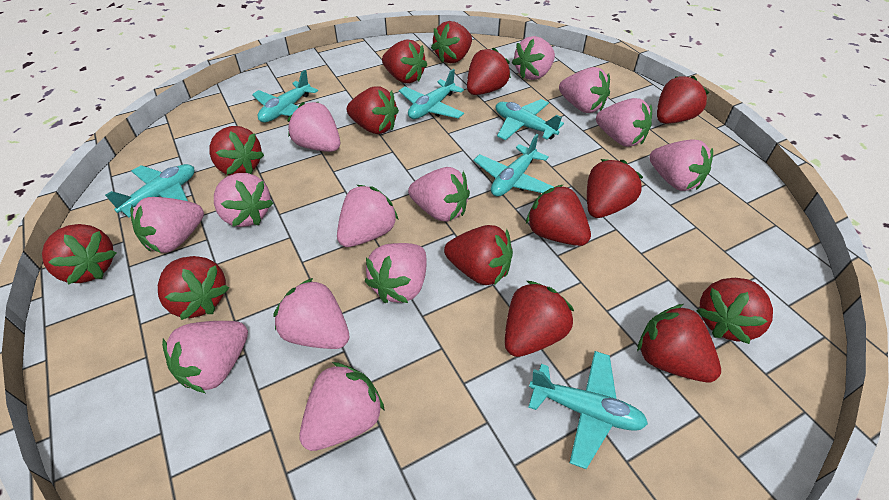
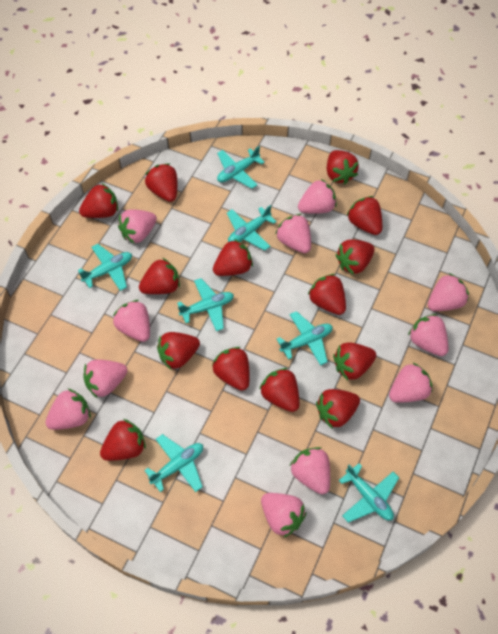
pink strawberry: [130,197,204,253] [162,321,248,393] [214,173,273,227] [273,278,350,349] [287,102,340,152] [299,362,385,451] [337,185,398,247] [365,243,426,303] [408,167,470,222] [512,36,555,80] [559,67,610,113] [596,98,652,147] [649,140,713,191] = 13 -> [46,388,91,430] [83,359,127,398] [113,300,150,342] [118,209,157,244] [261,493,306,538] [275,214,311,253] [290,447,330,494] [298,179,337,214] [389,362,433,403] [408,314,448,356] [428,273,469,311] = 11
turquoise plane: [105,164,194,217] [252,70,318,122] [399,69,464,119] [474,134,554,197] [496,99,564,140] [528,351,648,469] = 6 -> [78,244,132,291] [144,434,203,492] [177,278,234,331] [217,146,265,189] [227,205,277,251] [277,311,333,366] [339,463,399,523] = 7

